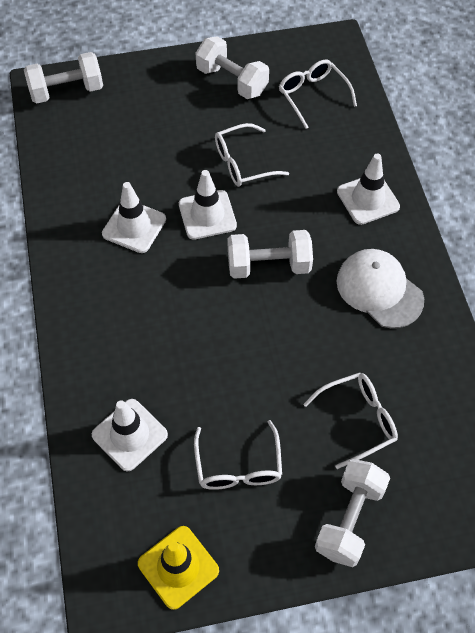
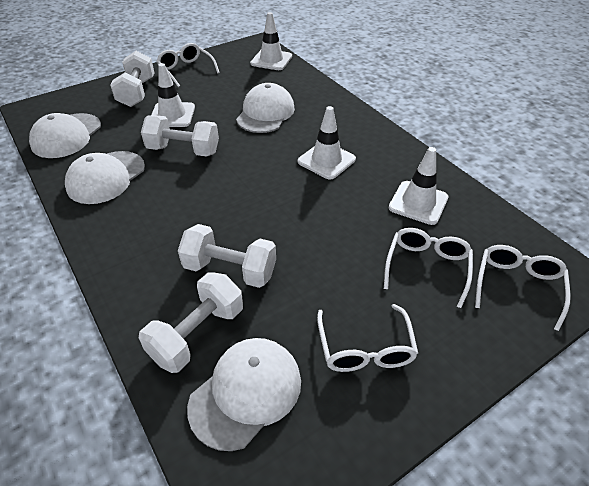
white cap: [336,249,424,328] = 1 -> [29,113,101,158] [65,151,145,204] [187,338,301,451] [236,83,295,133] = 4
yellow traffic cone: [138,526,219,610] = 1 -> none = 0

